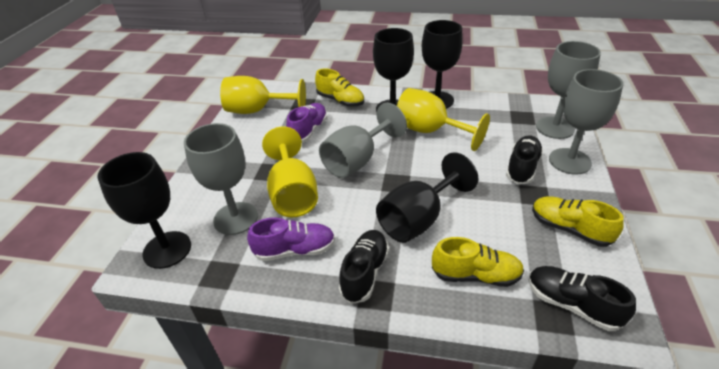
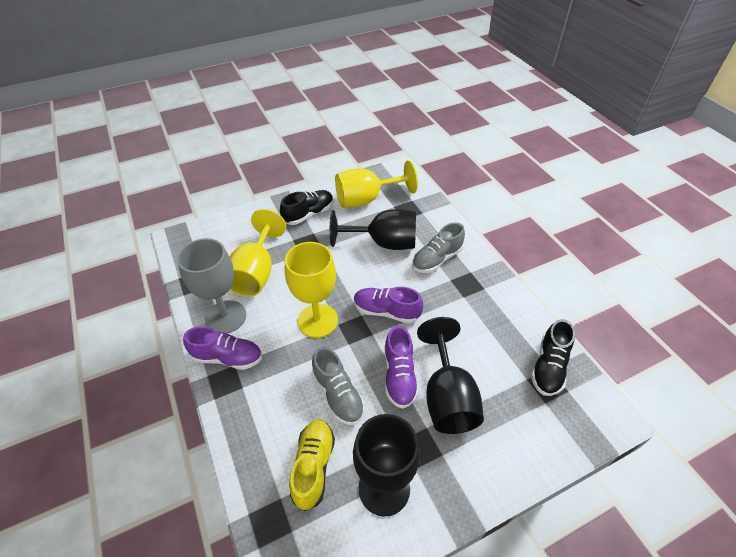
black goblet: [97,152,191,269] [373,28,414,112] [376,152,478,243] [422,20,463,109] = 4 -> [330,209,416,250] [353,414,420,517] [417,317,484,434] = 3
black shoe: [339,230,389,304] [506,135,543,184] [528,266,636,331] = 3 -> [280,190,333,225] [531,319,575,396] = 2
grey goblet: [184,123,258,235] [319,103,407,178] [536,41,601,139] [549,69,623,175] = 4 -> [177,238,246,333] = 1
grey shoe: none = 0 -> [312,347,365,425] [412,222,465,273] = 2
purple shoe: [247,217,335,261] [286,103,328,143] = 2 -> [183,326,262,370] [354,287,423,323] [384,326,419,409] = 3
yellow shoe: [315,69,364,107] [432,237,524,287] [532,196,624,247] = 3 -> [289,420,335,511] = 1

